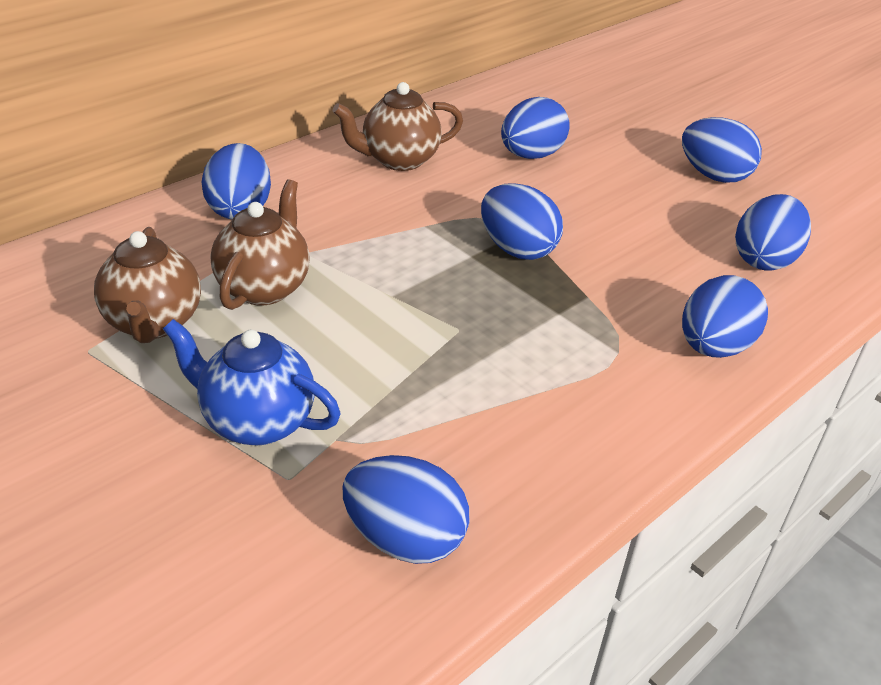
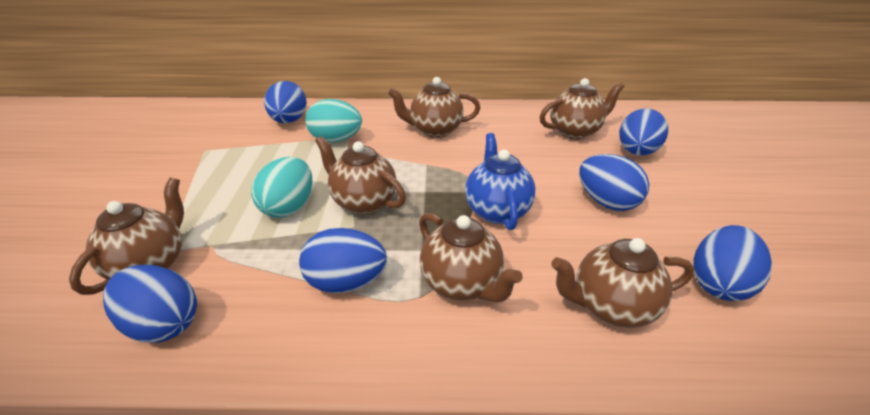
blue egg: [202,143,271,219] [343,455,469,564] [481,183,563,260] [501,97,570,159] [682,117,762,183] [682,275,768,358] [735,194,811,270] = 7 -> [103,265,197,343] [264,81,307,123] [299,228,387,293] [579,154,649,211] [619,108,668,156] [693,225,772,301] = 6
brown teapot: [94,227,201,343] [210,179,310,310] [333,82,463,171] = 3 -> [69,177,184,295] [315,136,406,215] [388,77,480,138] [419,213,523,303] [540,78,624,139] [551,238,694,328] = 6
turquoise egg: none = 0 -> [251,157,312,218] [306,99,362,142] = 2

